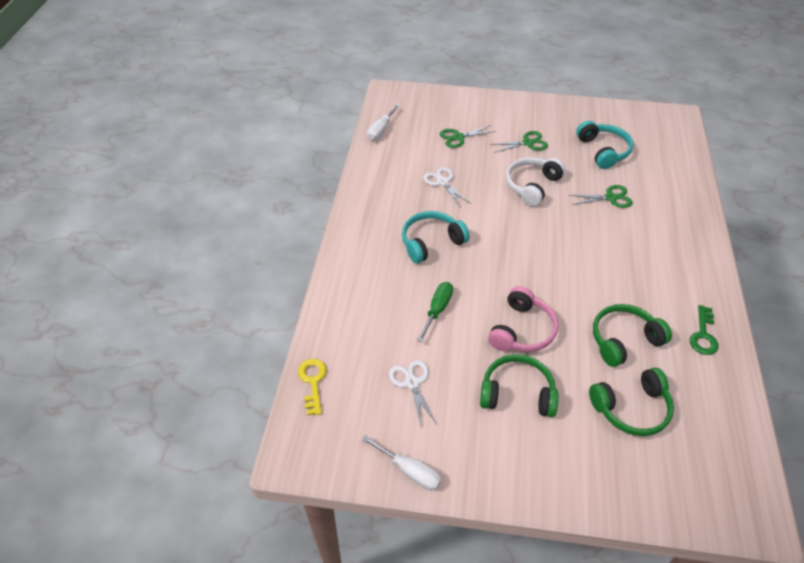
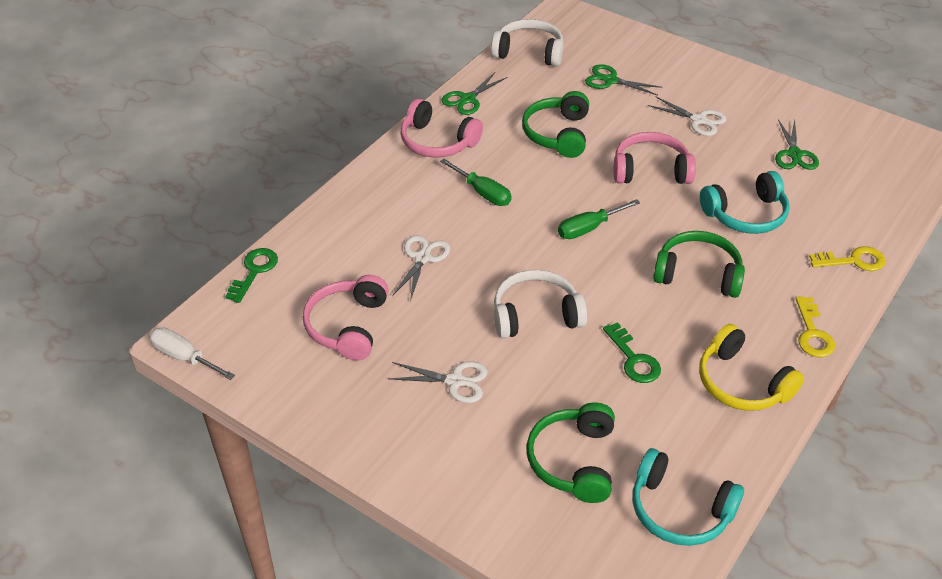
green key: [690,305,718,355] = 1 -> [225,248,278,303] [603,322,661,383] = 2
green screwdriver: [417,282,453,342] = 1 -> [440,159,511,206] [558,199,640,239] = 2
pink headphones: [488,286,558,352] = 1 -> [303,275,389,360] [400,99,483,158] [614,132,696,184] = 3
white headphones: [506,157,566,206] = 1 -> [491,19,563,66] [494,270,587,338] = 2
white scissors: [389,360,437,429] [423,167,470,208] = 2 -> [388,361,488,403] [392,235,450,301] [648,96,726,136] = 3
white screwdriver: [362,435,441,491] [367,104,400,140] = 2 -> [149,327,235,380] = 1
yellow headphones: none = 0 -> [699,324,804,411] = 1
yellow key: [298,359,327,415] = 1 -> [795,296,835,357] [809,246,886,271] = 2

